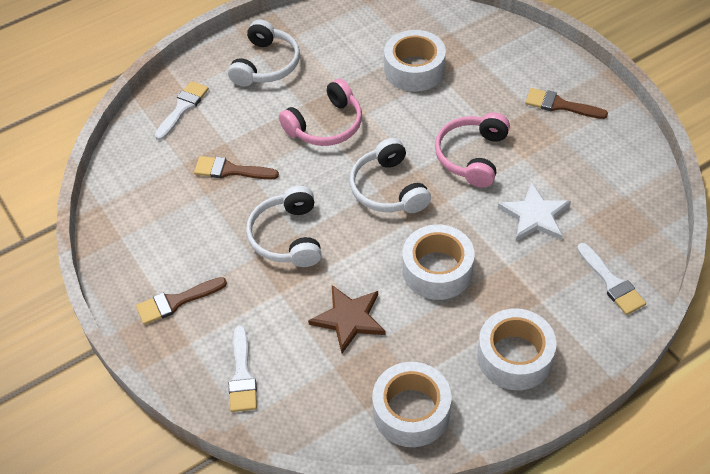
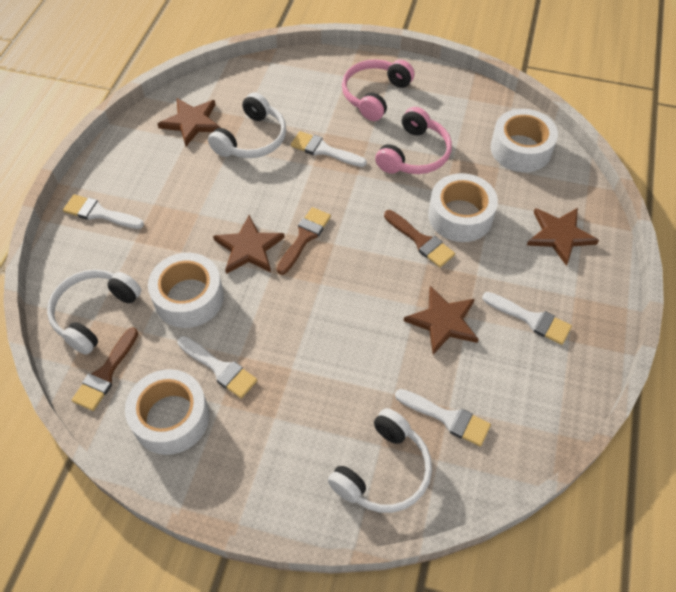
brown star: [308,285,386,353] = 1 -> [158,98,221,146] [213,215,285,274] [404,286,479,354] [527,208,599,266] = 4
white brush: [155,81,209,140] [229,326,257,412] [577,243,646,315] = 3 -> [63,194,144,229] [177,336,258,399] [291,131,367,167] [395,389,491,447] [482,292,572,345] = 5
white star: [498,182,571,241] = 1 -> none = 0

